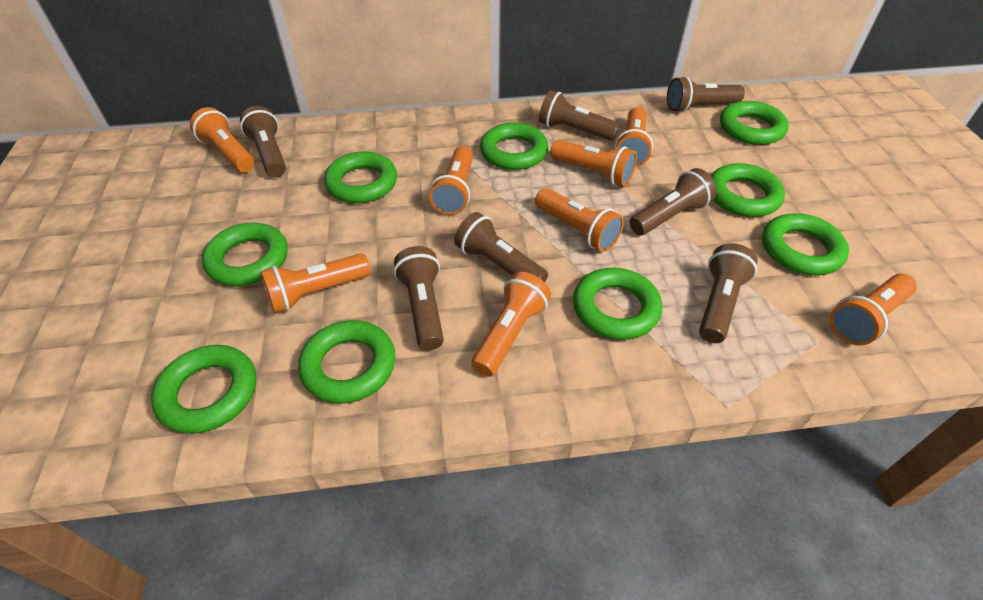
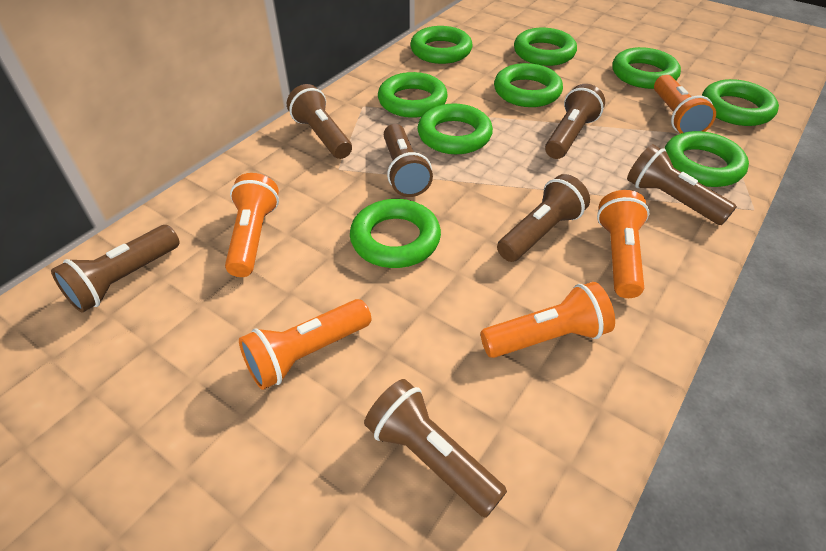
orange flashlight: [190,107,254,172] [260,253,371,313] [429,146,473,215] [471,272,551,377] [535,188,624,252] [550,140,637,187] [614,107,653,167] [830,274,917,345] = 8 -> [225,173,279,277] [239,299,371,390] [480,282,615,358] [597,190,649,298] [654,75,716,134] = 5

